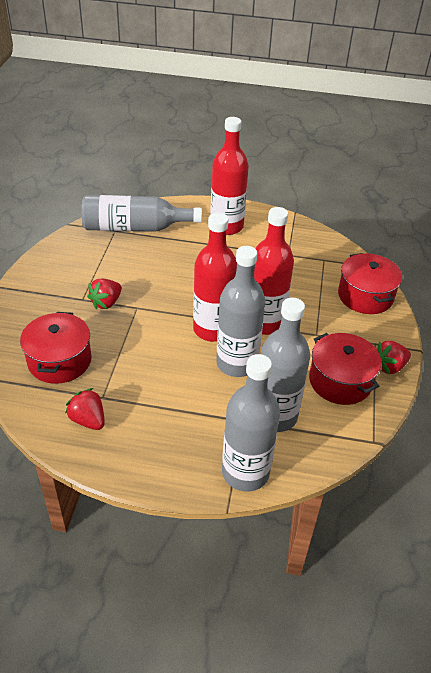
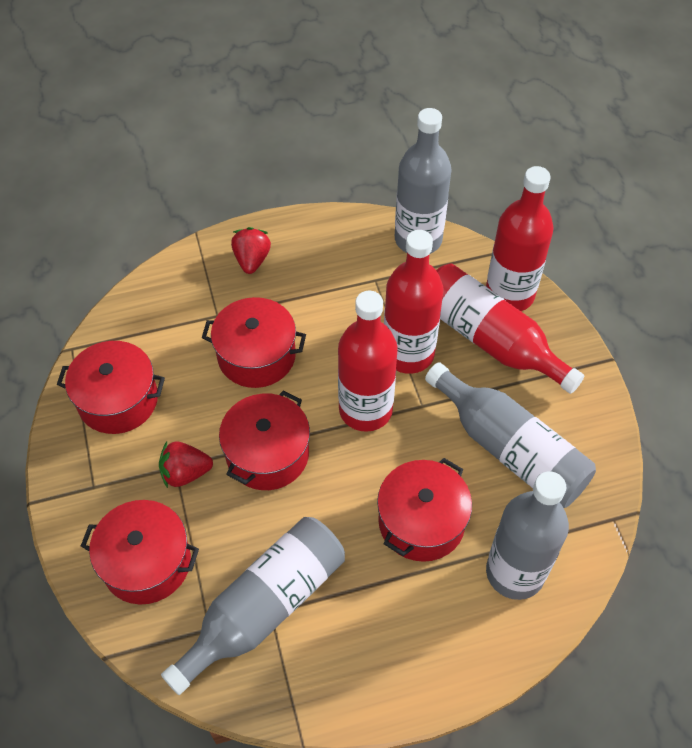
red bottle: [193,213,237,342] [210,117,249,235] [254,207,294,335] = 3 -> [338,291,398,432] [384,230,443,374] [436,263,584,394] [486,166,554,311] = 4
red pot: [20,312,92,384] [309,333,381,405] [338,253,402,314] = 3 -> [57,341,165,434] [81,500,199,604] [202,297,306,388] [219,391,310,490] [377,458,472,562] = 5
red strawberry: [65,388,105,430] [87,279,122,309] [377,341,411,375] = 3 -> [159,442,213,488] [231,227,271,274] = 2

